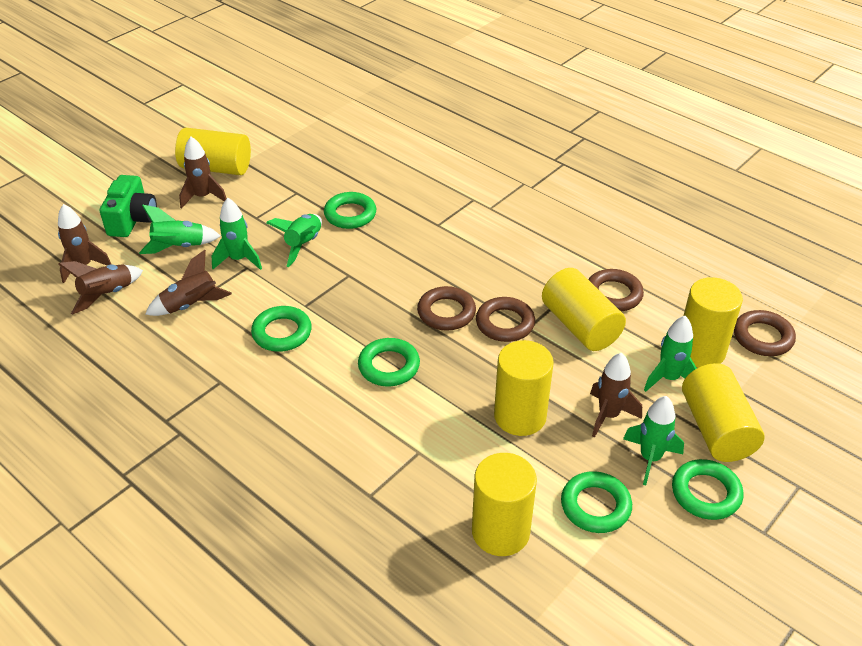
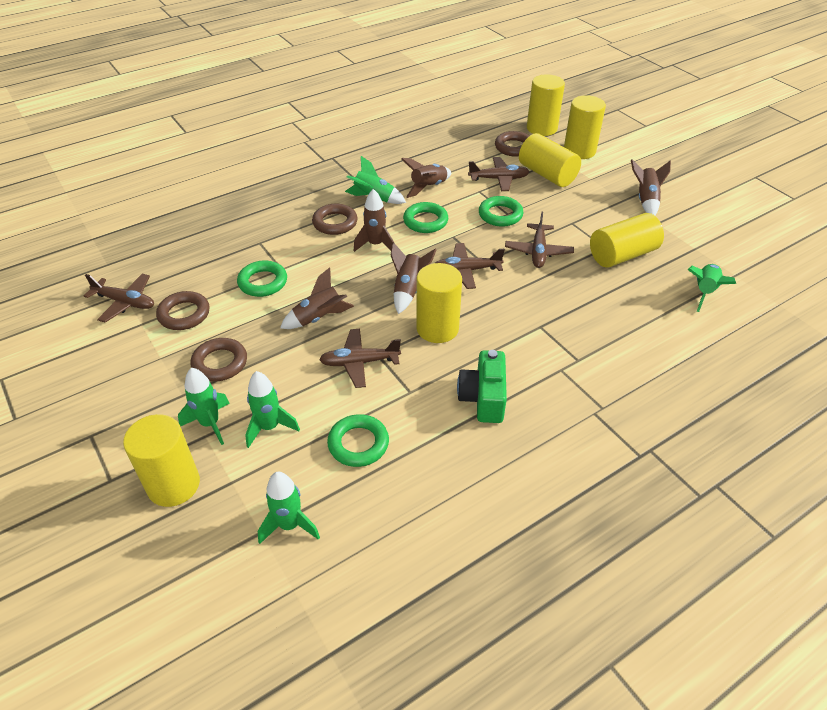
brown plane: none = 0 -> [84,274,154,323] [319,329,401,388] [435,243,505,289] [468,157,529,191] [505,212,574,268] = 5
green ring: [251,306,312,352] [324,192,376,229] [358,338,420,386] [561,471,632,533] [672,459,743,520] = 5 -> [237,261,287,297] [327,414,389,467] [403,202,448,233] [479,196,523,227] = 4

